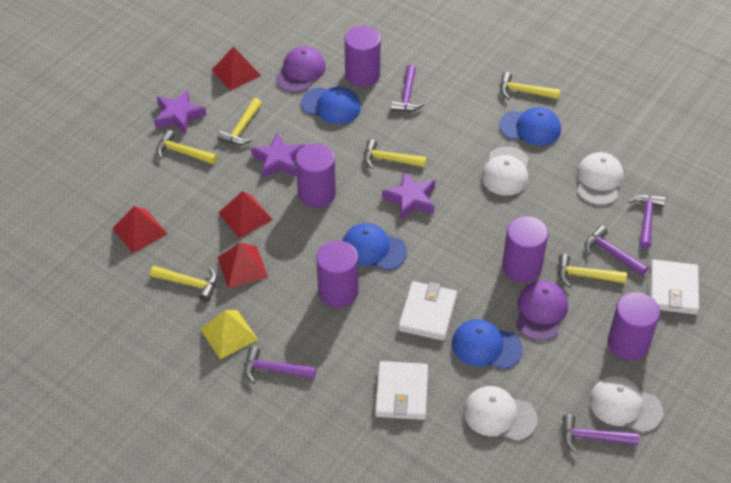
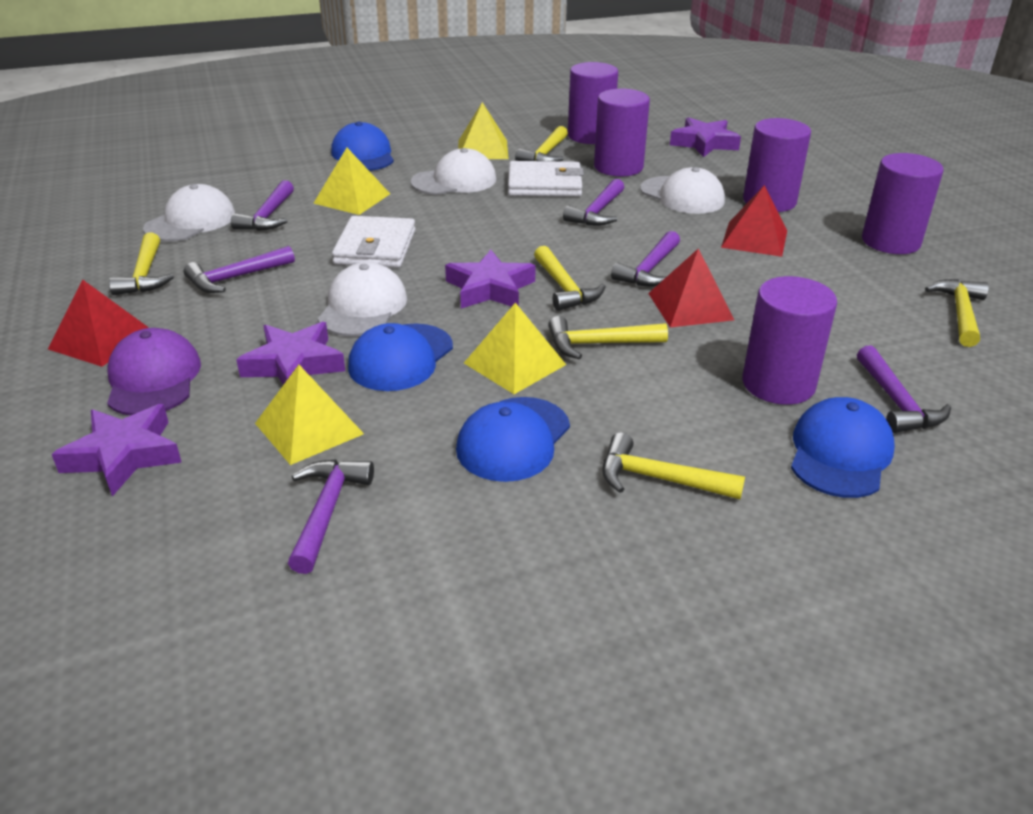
purple cap: [275,46,326,92] [516,280,568,341] = 2 -> [107,328,201,415] = 1
purple hammer: [244,346,316,384] [391,65,425,112] [563,414,639,454] [585,225,648,276] [628,194,666,249] = 5 -> [184,246,295,293] [231,180,294,231] [288,459,374,574] [563,179,624,226] [611,231,680,287] [857,345,951,433] = 6
purple star: [154,90,206,135] [251,133,305,179] [382,171,436,220] = 3 -> [52,404,182,497] [236,322,345,385] [445,250,536,308] [670,117,741,157] = 4
red pyramid: [112,206,168,253] [212,47,261,91] [217,242,268,289] [218,191,273,238] = 4 -> [48,280,149,367] [648,248,734,327] [721,185,787,257] = 3
white wallet: [375,361,428,420] [398,281,457,341] [650,259,699,315] = 3 -> [332,216,416,268] [508,161,584,197] = 2
yellow pyramid: [200,310,258,359] = 1 -> [255,365,364,465] [313,148,390,215] [458,102,509,159] [464,303,566,394] = 4

